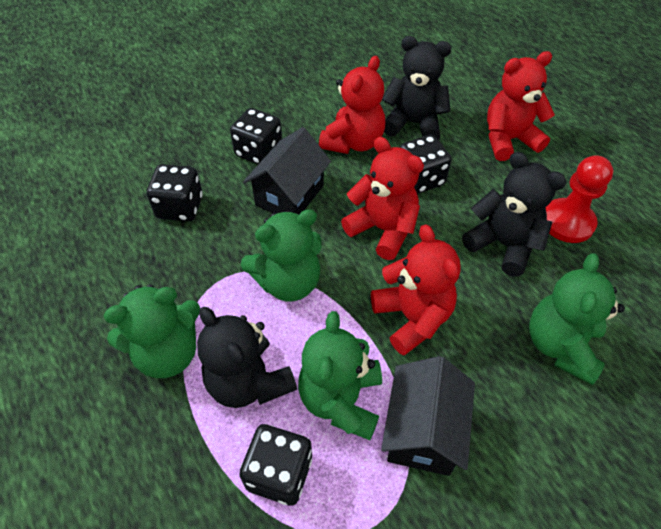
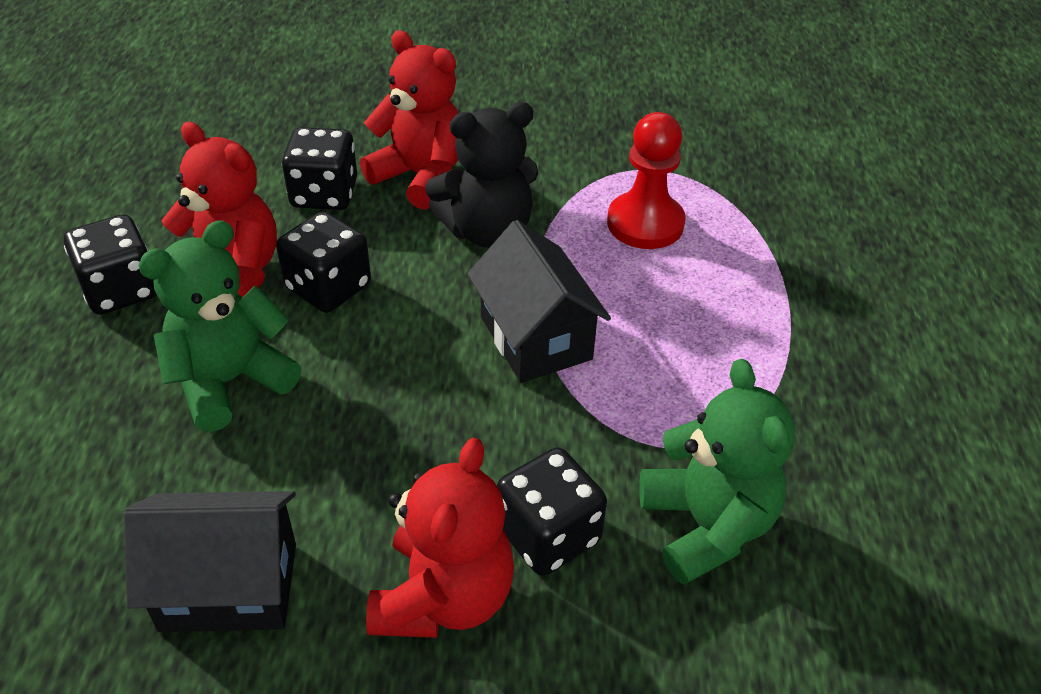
black teddy bear: [197,307,297,408] [382,36,452,140] [462,152,566,277] = 3 -> [425,102,538,248] = 1
green teddy bear: [104,284,200,378] [241,209,322,301] [298,311,382,440] [529,253,625,385] = 4 -> [138,220,301,432] [639,359,795,585] = 2
red teddy bear: [319,56,385,154] [341,137,424,260] [371,224,461,355] [487,51,555,161] = 4 -> [161,122,277,297] [360,30,458,210] [366,438,514,638] = 3

